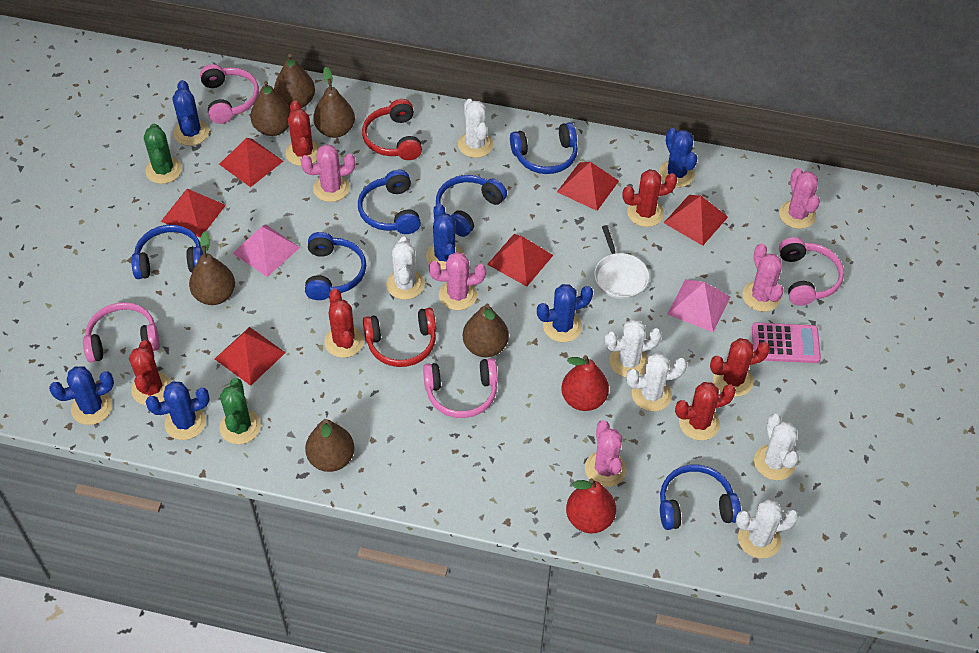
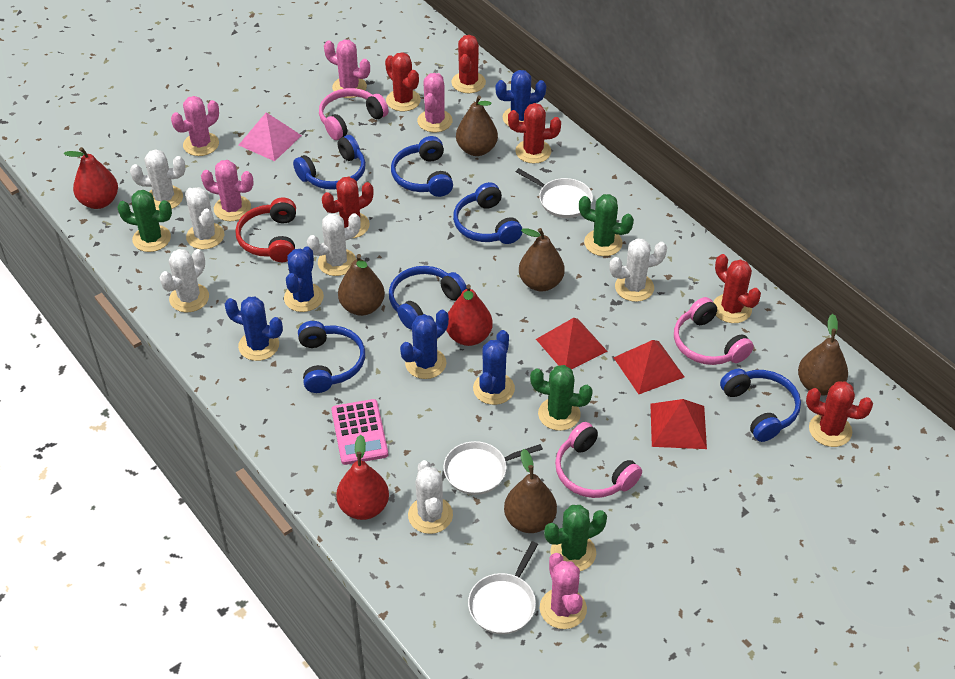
blue cactus: [49,366,114,425] [145,381,210,440] [173,80,209,146] [426,204,464,269] [537,284,593,342] [659,128,697,187] = 6 -> [225,297,283,361] [284,246,324,312] [400,310,449,379] [473,330,515,405] [495,70,546,126] = 5
brown pear: [189,232,235,305] [250,81,291,136] [274,54,315,108] [305,419,355,472] [313,67,355,138] [463,303,509,357] = 6 -> [338,254,385,316] [456,96,498,156] [504,449,557,533] [519,228,565,292] [798,314,848,395] = 5
green cactus: [144,124,182,184] [219,378,261,444] = 2 -> [117,190,172,252] [530,365,593,431] [544,505,607,571] [579,194,634,256] = 4
pink headphones: [83,302,160,363] [200,64,259,124] [423,358,498,418] [779,237,844,306] = 4 -> [319,88,389,140] [555,422,642,498] [674,297,754,365] = 3
pink pyramid: [233,224,300,277] [667,279,731,332] = 2 -> [239,112,302,161] = 1
red headphones: [362,99,422,160] [363,308,436,367] = 2 -> [235,198,296,262] = 1
red pear: [561,355,609,411] [566,478,616,533] = 2 -> [64,147,118,209] [336,435,389,520] [446,284,493,346] = 3
red pyramid: [161,189,226,238] [215,327,286,386] [219,138,283,187] [487,234,553,286] [557,162,619,211] [664,195,728,246] = 6 -> [536,318,608,369] [614,340,684,394] [650,399,707,449] = 3
white pan: [594,225,649,299] = 1 -> [443,441,543,495] [468,541,538,634] [516,168,593,218] = 3

